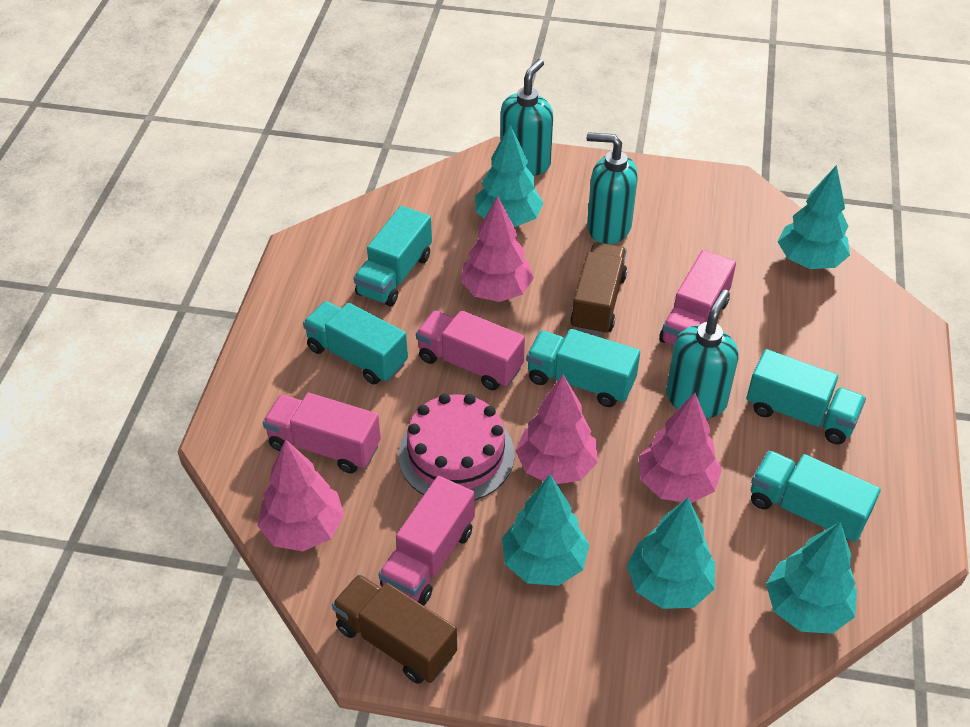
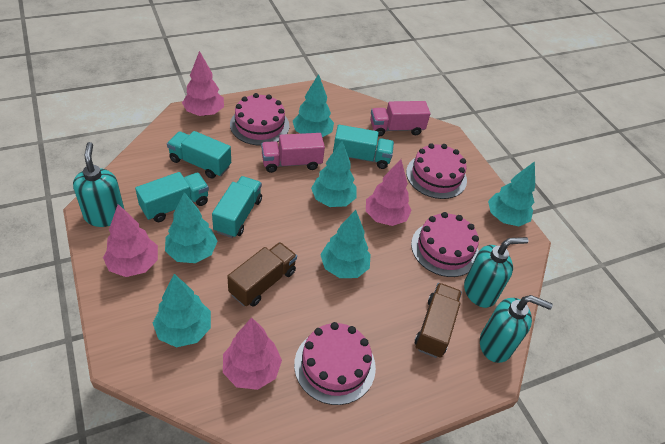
pink cake: [398,393,515,500] = 1 -> [230,93,289,146] [294,322,376,405] [406,143,467,199] [411,212,479,277] = 4
pink truck: [263,393,381,473] [379,476,475,606] [416,310,525,390] [659,250,736,346] = 4 -> [261,133,325,173] [370,101,430,136] = 2
turquoise tree: [475,125,544,227] [502,474,589,586] [627,498,715,609] [766,522,857,634] [778,165,850,269] = 5 -> [153,274,211,347] [165,192,218,263] [293,74,334,137] [311,141,357,207] [320,210,371,278] [488,161,535,226] = 6
turquoise truck: [303,301,408,385] [354,206,432,307] [527,329,640,407] [746,349,866,444] [751,451,881,542] = 5 -> [135,172,209,222] [167,131,231,179] [212,176,262,238] [333,125,394,169] = 4

